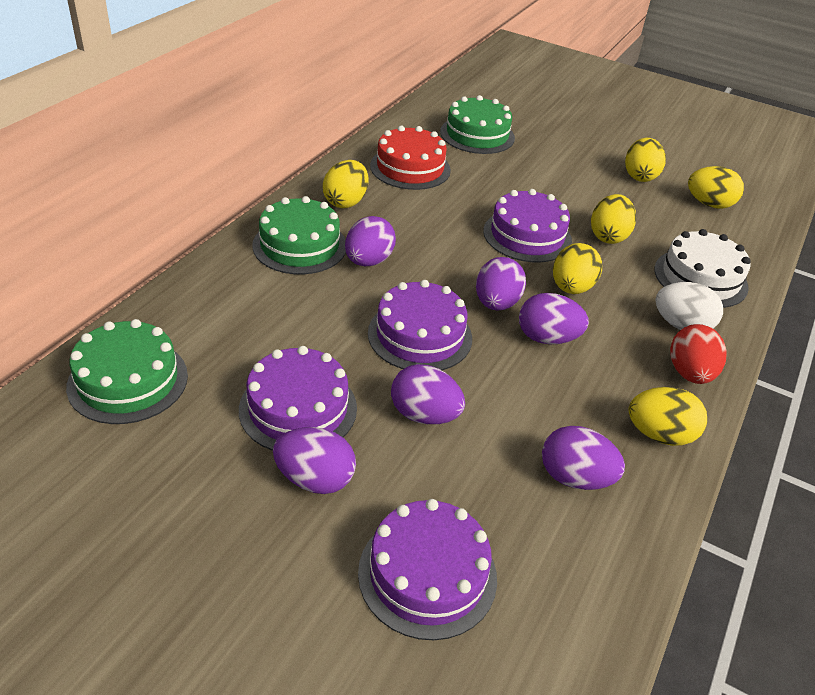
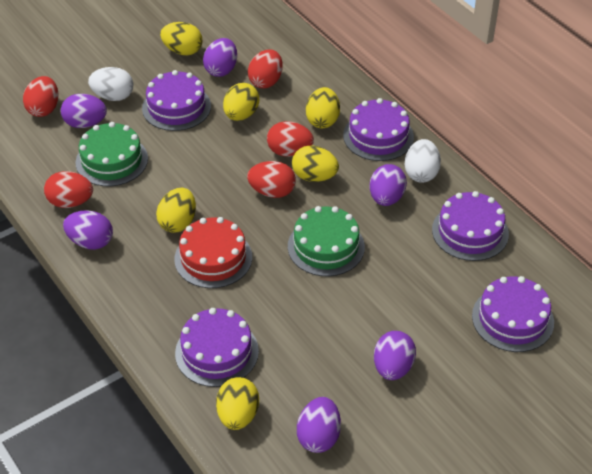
green cake: [66,319,188,424] [252,196,346,274] [440,95,515,154] = 3 -> [75,122,148,186] [288,206,365,276] = 2
purple cake: [239,346,357,451] [358,499,497,640] [368,280,472,370] [483,189,572,262] = 4 -> [142,70,211,131] [175,308,259,387] [343,98,414,161] [432,191,509,261] [472,276,554,352] = 5
red egg: [670,324,727,384] = 1 -> [23,76,59,117] [44,171,93,208] [247,161,296,198] [248,49,283,88] [267,121,314,157] = 5
white cake: [654,229,751,308] = 1 -> none = 0
white egg: [655,282,723,330] = 1 -> [88,67,133,101] [404,139,441,183] = 2

